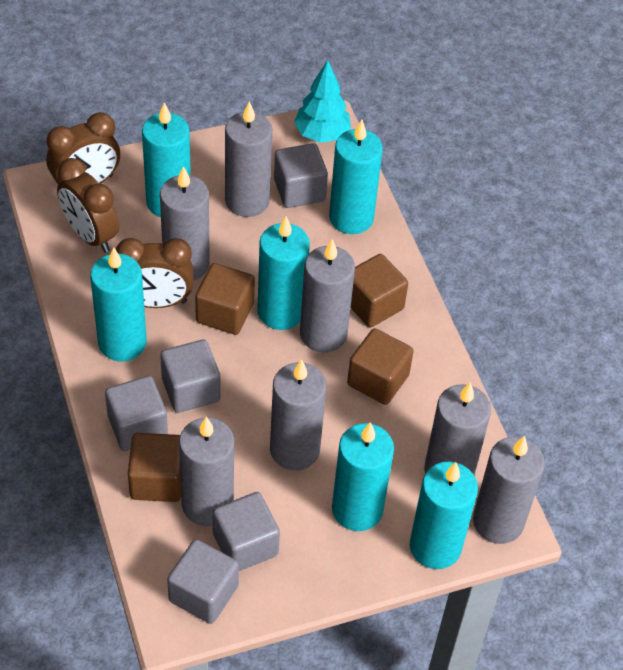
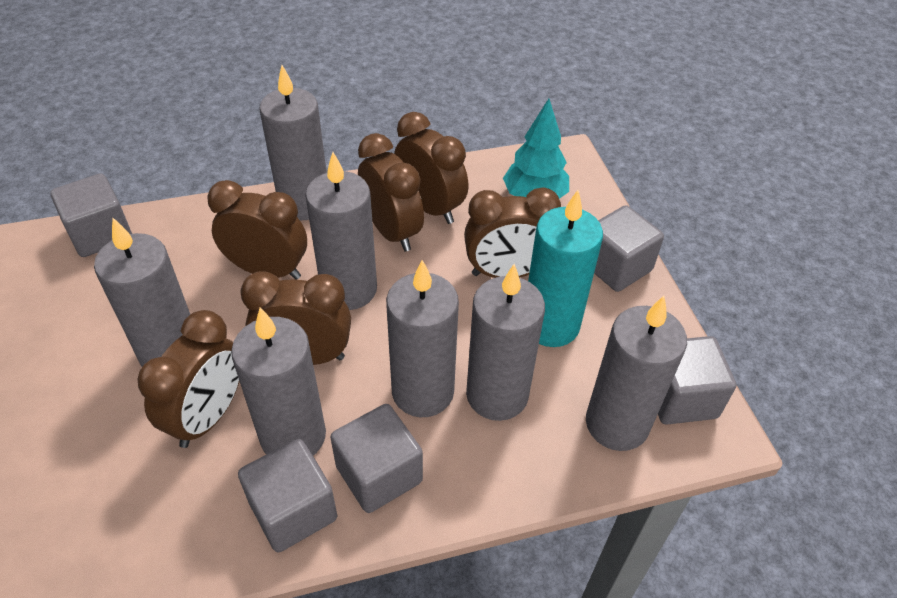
brown clock: [46,112,120,185] [57,158,119,253] [116,238,194,308] = 3 -> [138,310,239,448] [207,180,307,280] [240,271,351,365] [358,133,424,252] [394,112,469,224] [464,187,561,278] = 6
brown cube: [128,433,181,502] [195,263,255,335] [347,328,414,405] [351,254,408,327] = 4 -> none = 0
turquoise candle: [90,247,147,361] [142,102,191,217] [258,216,310,330] [329,120,383,234] [332,422,394,531] [410,462,478,569] = 6 -> [528,190,603,347] = 1

